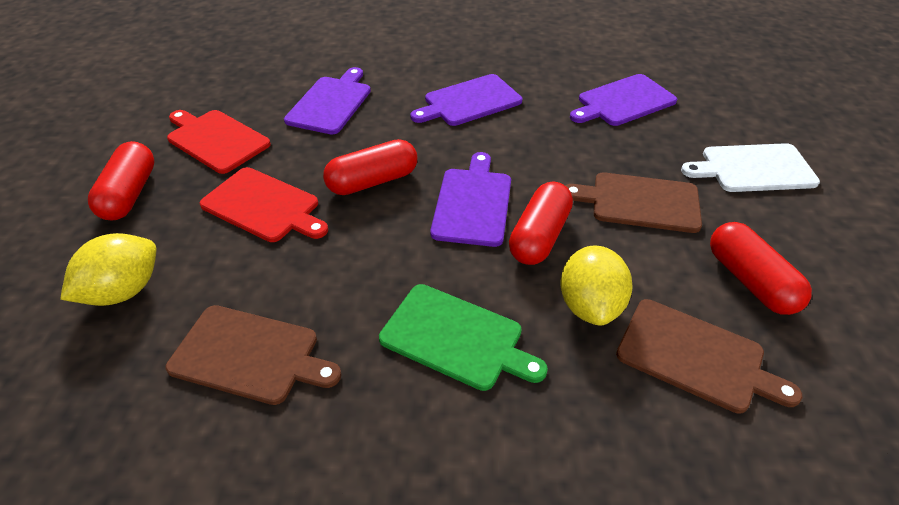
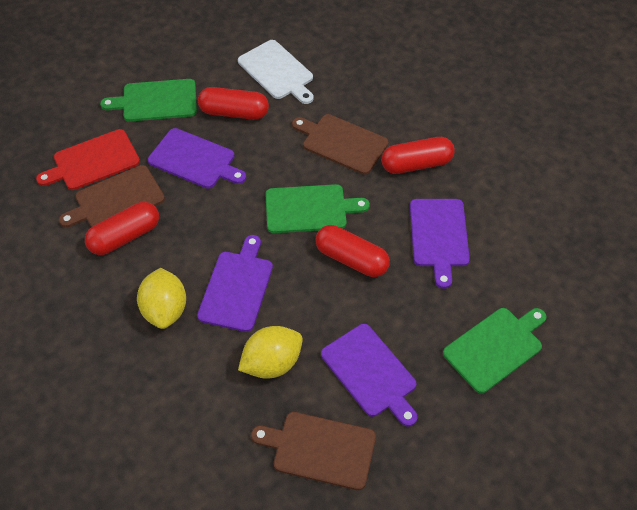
green cutting board: [379,284,548,391] = 1 -> [100,79,197,122] [265,184,370,233] [443,308,547,394] = 3
red cutting board: [167,110,271,174] [200,167,328,242] = 2 -> [36,129,140,190] = 1

